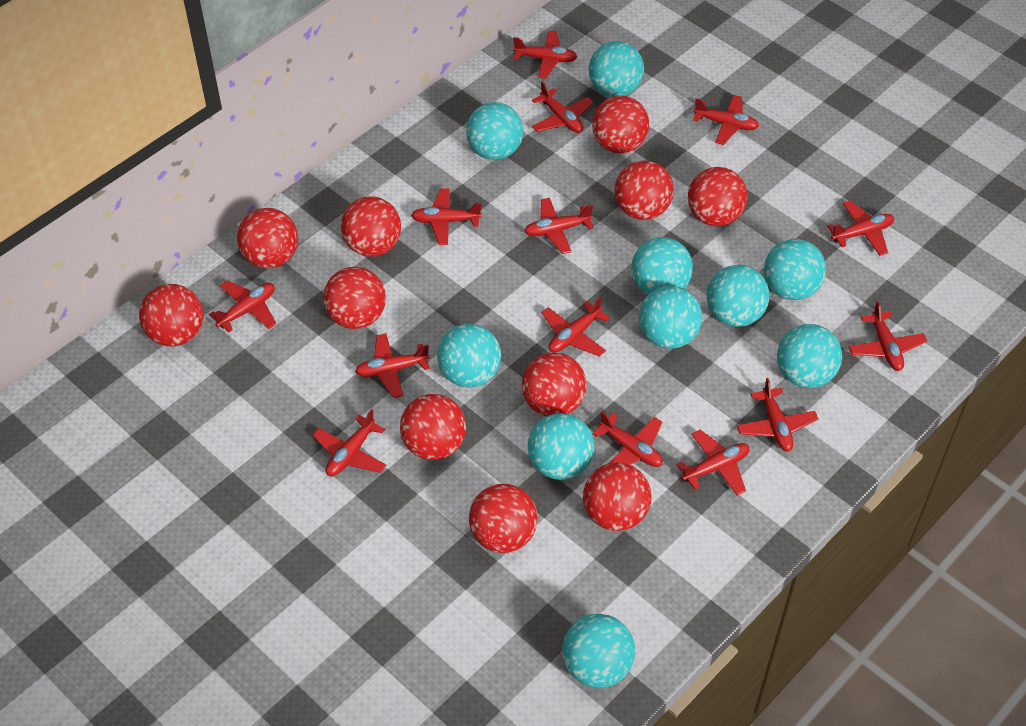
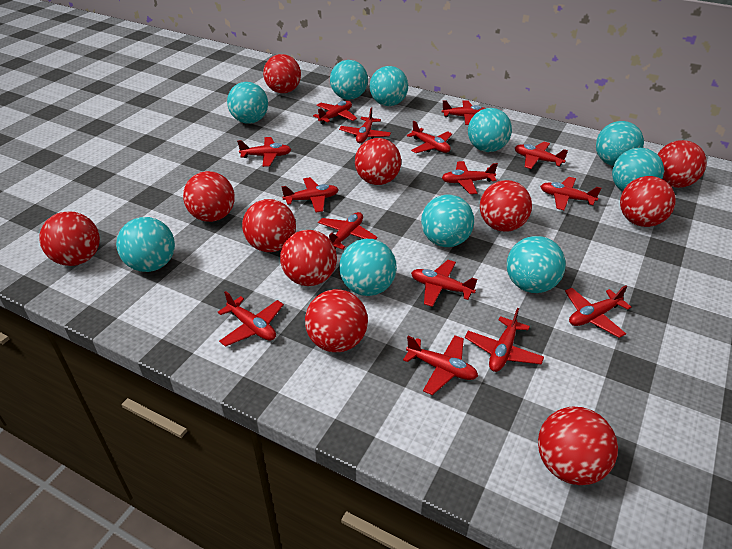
red plane: [209,281,276,332] [313,409,386,476] [355,333,430,398] [411,188,482,245] [513,31,577,78] [524,198,594,254] [532,81,593,133] [542,297,610,357] [593,411,663,467] [677,430,750,496] [693,95,759,145] [737,378,818,451] [827,201,894,256] [849,301,927,371] = 14 -> [218,291,284,347] [237,137,291,167] [281,177,339,212] [313,101,357,124] [318,212,378,250] [339,107,391,143] [403,335,478,395] [407,121,452,153] [411,260,477,307] [442,100,486,125] [442,161,498,194] [465,308,544,372] [515,142,568,169] [540,177,601,210] [565,285,631,338] = 15

